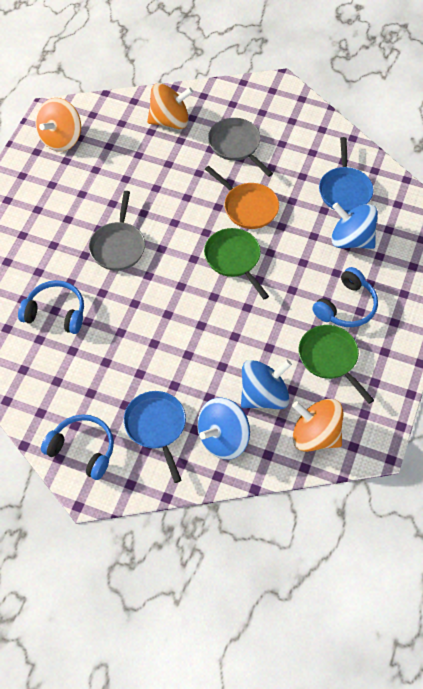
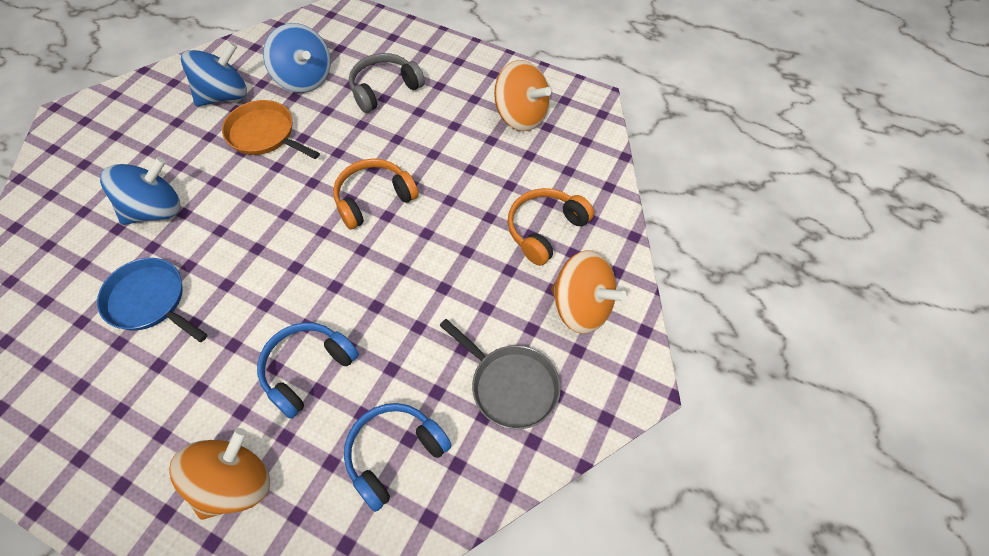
blue headphones: [18,280,84,334] [41,414,114,480] [312,267,378,327] = 3 -> [257,322,359,419] [344,403,452,512] = 2
blue pan: [123,391,186,483] [319,137,373,213] = 2 -> [97,258,208,342] = 1
green pan: [204,228,269,299] [299,325,374,404] = 2 -> none = 0
grey headphones: none = 0 -> [349,53,425,113] = 1
grey pan: [89,191,145,271] [208,118,273,177] = 2 -> [439,319,561,429] = 1
orange headphones: none = 0 -> [333,159,419,229] [508,188,594,266] = 2

